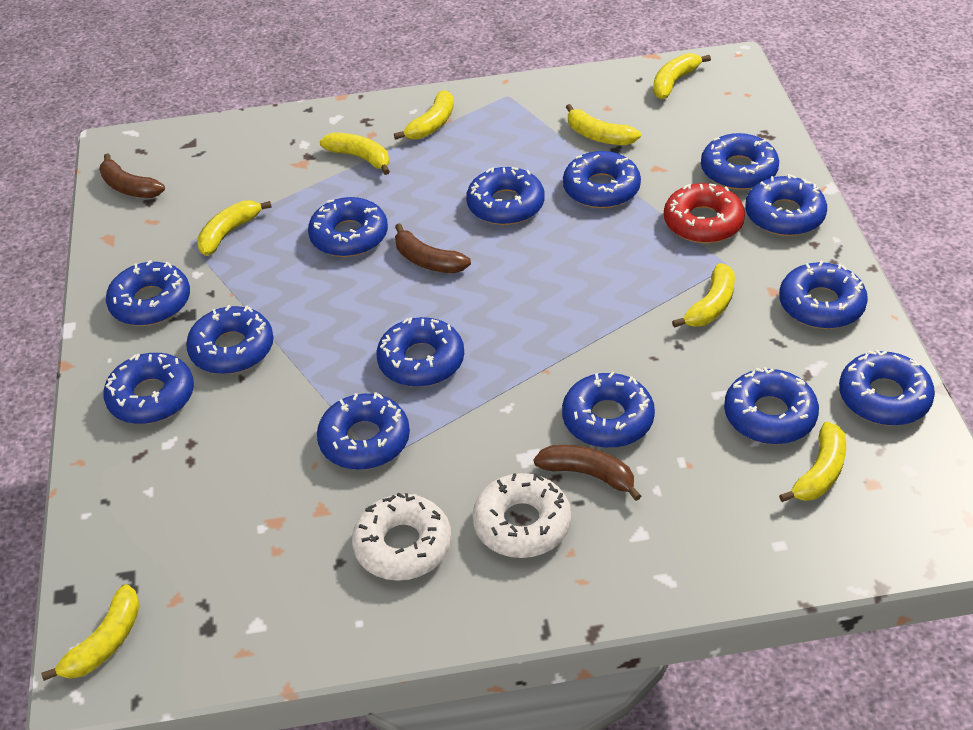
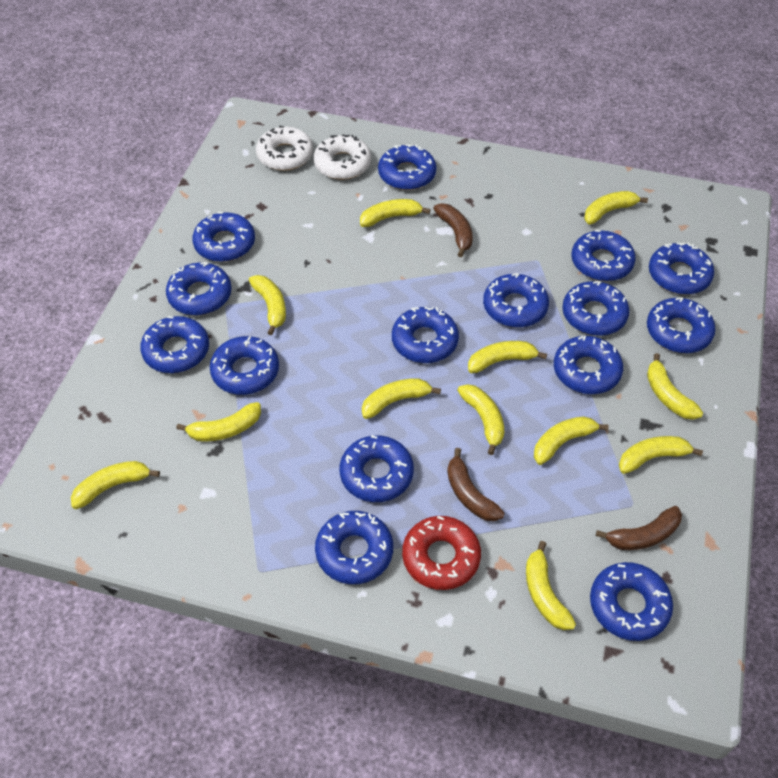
blue donut: [104,353,194,424] [106,260,190,326] [186,305,274,374] [308,197,388,257] [317,392,410,470] [376,317,464,387] [466,167,545,225] [562,372,655,448] [563,151,641,208] [701,133,779,190] [724,367,819,444] [745,174,827,236] [779,261,868,329] [839,350,935,426] = 14 -> [140,316,209,373] [166,262,232,315] [192,212,255,262] [210,336,279,395] [315,511,393,584] [340,435,414,502] [378,144,437,190] [392,307,459,363] [483,273,549,328] [554,335,623,394] [562,281,629,336] [572,230,636,281] [590,562,673,641] [647,297,716,353] [649,242,714,295] = 15
yellow banana: [41,584,140,681] [197,201,272,256] [320,132,390,175] [394,90,454,140] [566,104,641,145] [653,53,711,99] [672,263,735,328] [779,422,846,502] = 8 -> [71,461,160,509] [176,402,261,441] [249,275,286,335] [360,199,430,227] [362,378,441,419] [457,384,504,455] [468,341,547,373] [526,541,576,630] [534,416,609,465] [584,191,648,224] [619,436,703,474] [647,353,703,420] = 12

